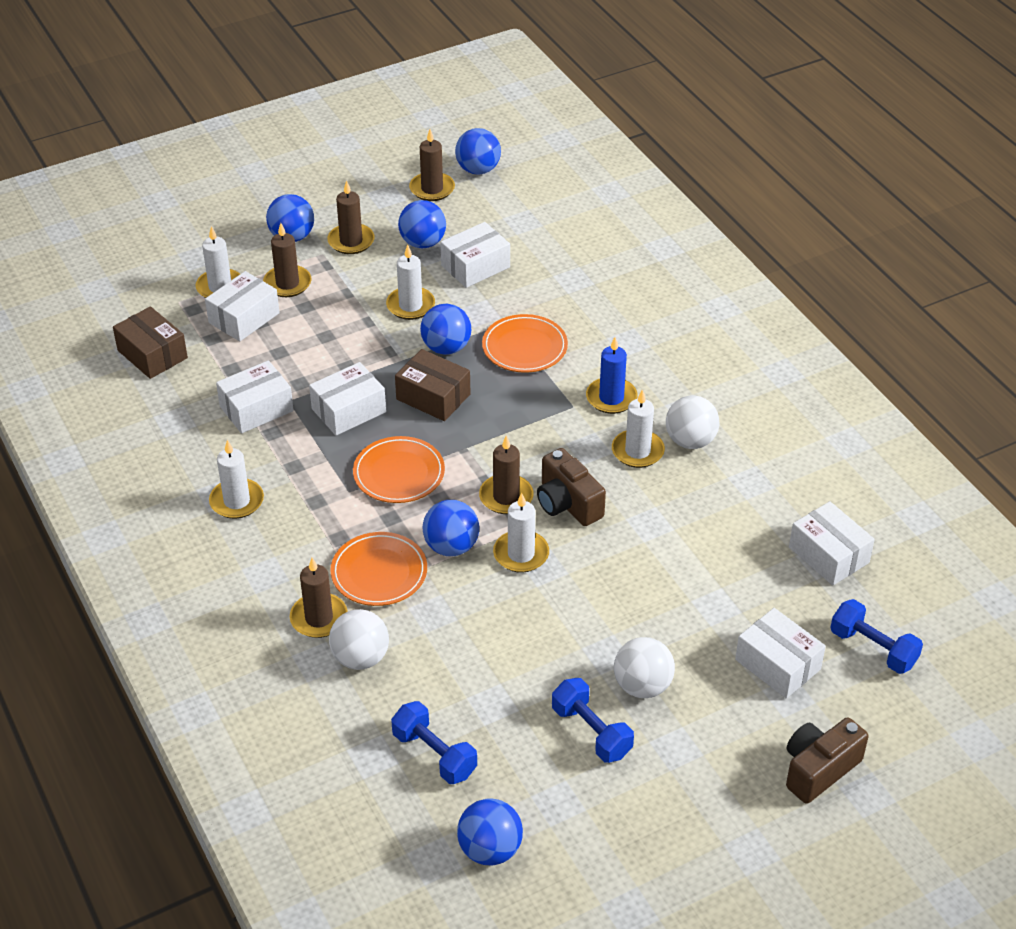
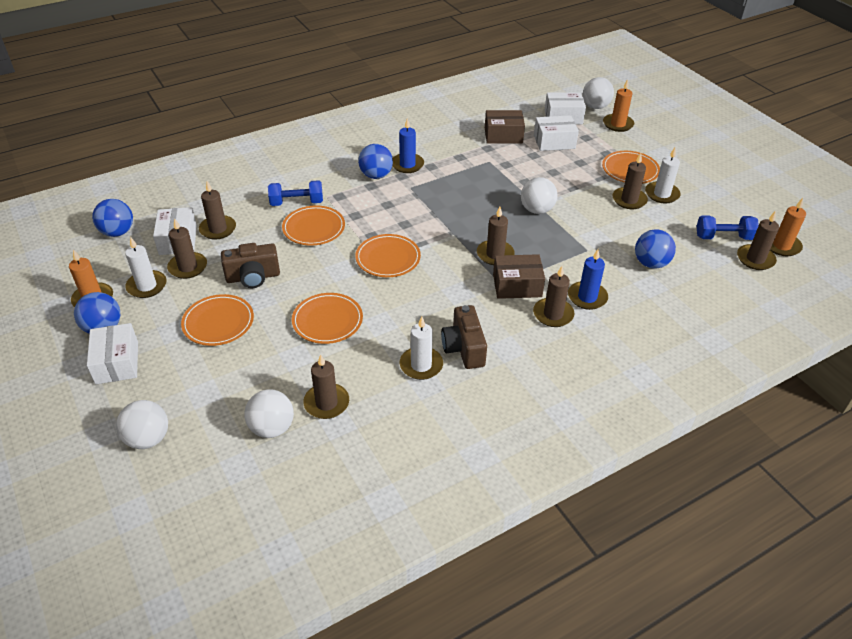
blue ball: [266,194,314,242] [398,200,446,248] [420,304,471,355] [423,500,479,556] [455,128,501,175] [457,799,523,866] = 6 -> [74,292,120,334] [92,199,133,237] [358,144,393,179] [635,229,676,269] = 4
blue candle: [586,337,638,414] = 1 -> [392,118,424,173] [568,249,608,310] = 2
blue dumbbell: [391,701,477,784] [552,678,634,763] [830,599,923,674] = 3 -> [268,180,323,206] [697,215,759,240] = 2
brown candle: [263,223,312,297] [290,558,348,638] [327,180,375,254] [409,129,455,201] [479,435,534,514] = 5 -> [167,218,207,279] [199,181,236,240] [303,354,349,419] [477,207,515,265] [533,266,574,327] [612,153,648,209] [737,211,779,270] = 7
orange candle: none = 0 -> [69,250,113,307] [603,79,634,132] [770,198,806,256] = 3
orange plate: [330,532,427,606] [353,436,445,503] [482,314,568,373] = 3 -> [181,294,254,346] [282,205,345,246] [292,293,363,344] [355,234,421,277] [602,151,660,184] = 5
white ball: [329,609,389,670] [614,637,675,698] [666,395,719,449] = 3 -> [116,400,168,449] [244,389,294,438] [521,177,557,214] [583,77,614,109] = 4
white box: [205,271,280,341] [216,360,294,433] [309,362,386,436] [440,222,510,288] [735,608,826,698] [789,501,875,586] = 6 -> [87,323,138,384] [153,207,197,255] [534,115,579,151] [545,92,586,125] = 4
white candle: [196,226,240,298] [209,440,264,519] [386,245,435,320] [493,493,549,573] [612,389,665,468] = 5 -> [125,237,166,298] [400,317,443,380] [645,148,681,203] = 3

